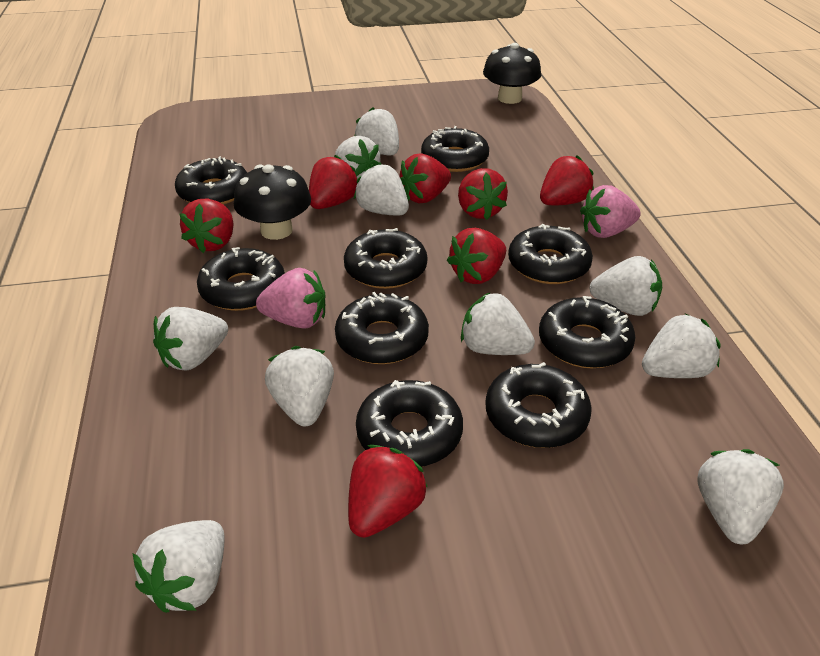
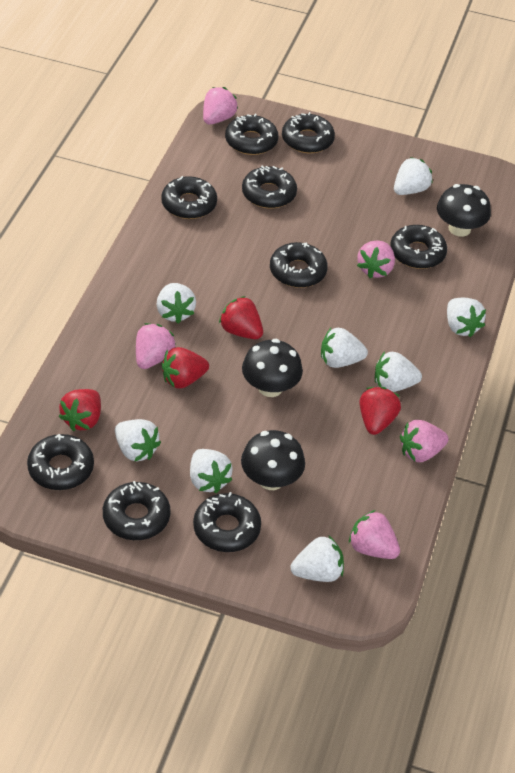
black mushroom: [234,164,311,240] [483,43,541,104] = 2 -> [241,430,305,490] [242,339,303,397] [437,184,491,237] = 3
pink strawberry: [256,268,325,329] [580,185,641,238] = 2 -> [136,323,176,369] [203,87,238,125] [349,510,400,559] [357,241,395,278] [400,420,449,462] = 5
red strawberry: [179,198,233,253] [309,155,357,209] [348,445,428,538] [399,153,451,203] [447,228,506,284] [458,168,508,220] [540,155,594,205] = 7 -> [59,389,101,431] [162,347,209,388] [219,296,263,339] [359,387,401,435] = 4
white strawberry: [133,520,225,613] [153,307,228,370] [265,346,334,426] [335,136,382,179] [354,164,409,215] [355,107,399,156] [461,292,535,355] [589,256,662,316] [642,314,721,378] [698,449,784,544] = 10 -> [115,419,161,462] [156,283,196,324] [190,449,233,494] [290,535,344,582] [321,328,368,368] [375,352,422,392] [394,157,433,195] [447,298,486,337] = 8

